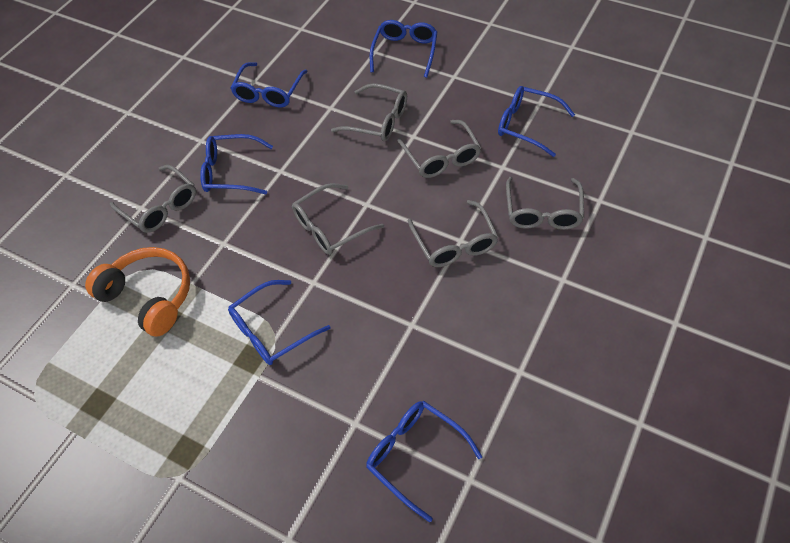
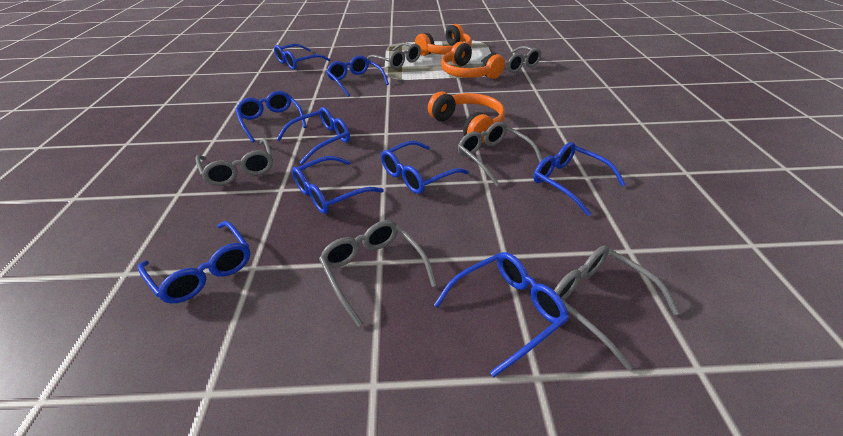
blue glasses: [200,134,273,194] [228,280,330,365] [230,62,308,108] [366,401,482,523] [370,20,437,78] [498,86,575,157] = 6 -> [138,221,250,304] [235,91,307,142] [274,44,330,70] [276,107,350,165] [292,156,384,214] [326,55,389,97] [381,141,469,194] [434,252,569,377] [533,142,626,216] = 9
orange headphones: [85,247,190,337] = 1 -> [415,24,472,56] [428,91,505,143] [441,42,505,79] = 3

